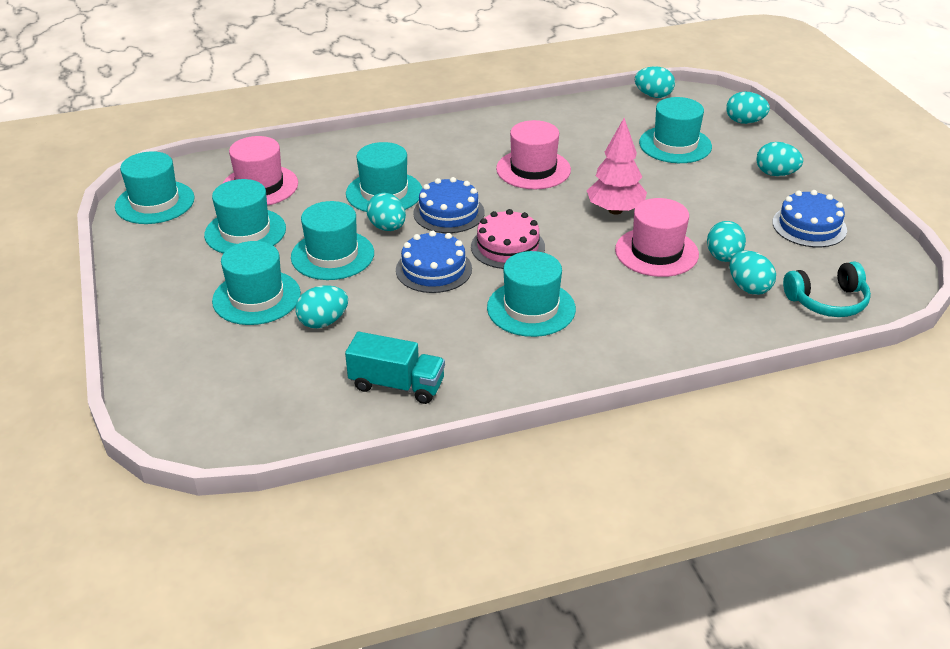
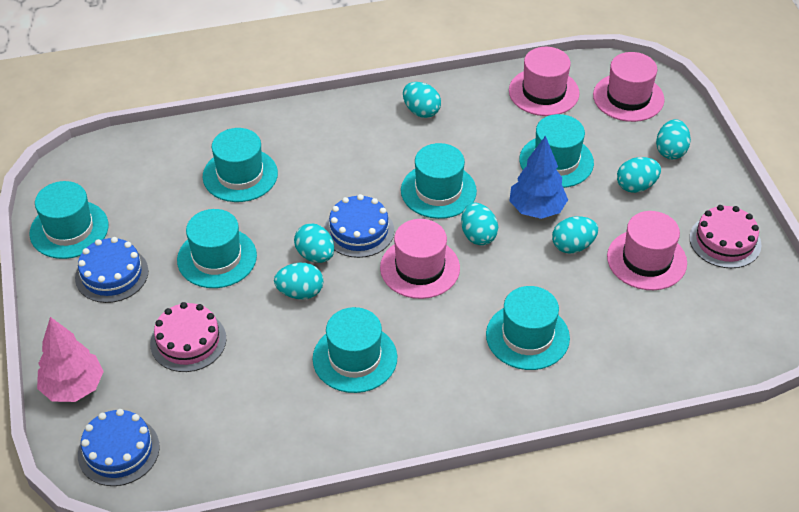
blue tree: none = 0 -> [509,136,568,219] = 1
pink cake: [471,209,545,269] = 1 -> [150,302,226,372] [689,205,762,268] = 2
pink hat: [223,136,298,206] [496,120,571,189] [615,198,699,277] = 3 -> [380,219,460,299] [509,47,580,116] [593,52,665,122] [607,211,687,290] = 4
turquoise headphones: [783,261,871,317] = 1 -> none = 0
turquoise truck: [345,332,445,404] = 1 -> none = 0

